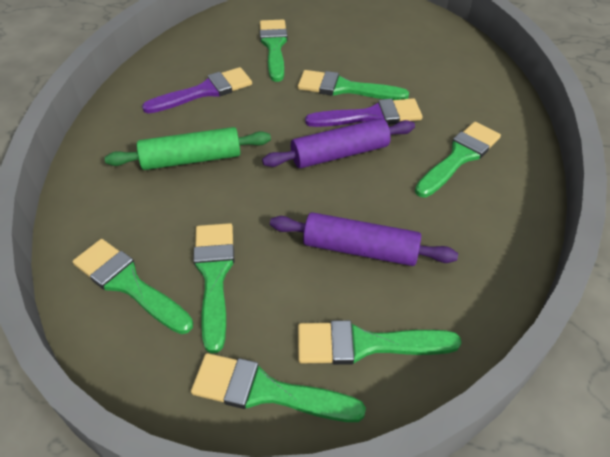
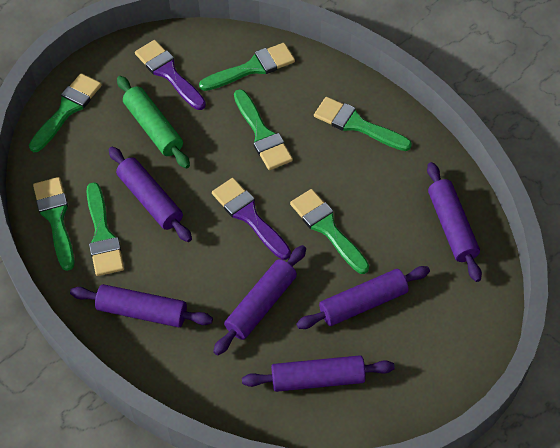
purple rolling pin: [262,118,415,168] [270,212,458,266] = 2 -> [70,284,213,327] [109,147,192,242] [213,245,306,356] [242,355,395,392] [296,266,430,329] [427,162,482,282] = 6

